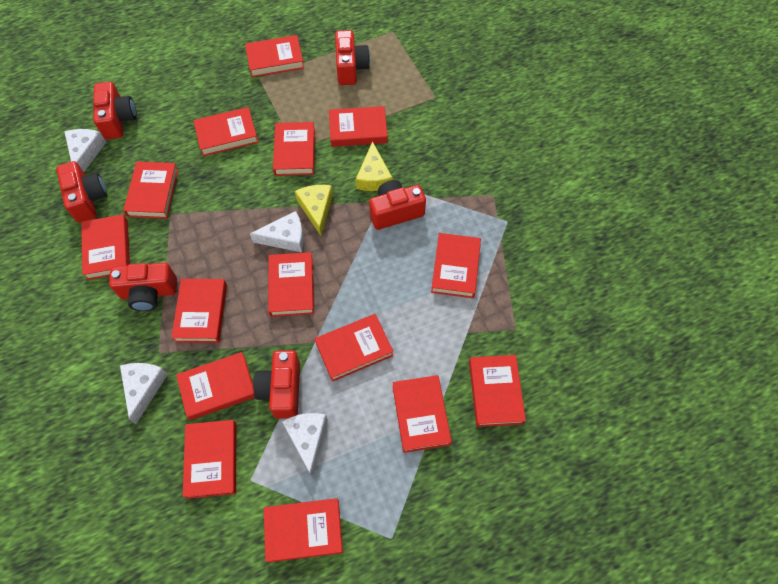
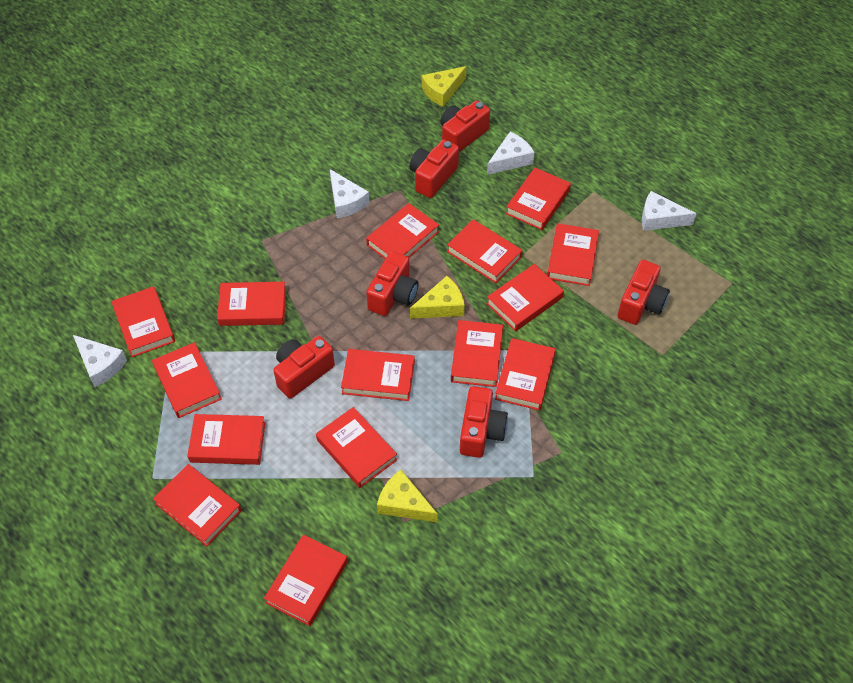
yellow cheese: [295,185,333,236] [356,141,393,191] = 2 -> [377,470,438,522] [410,276,465,319] [422,66,467,107] = 3

